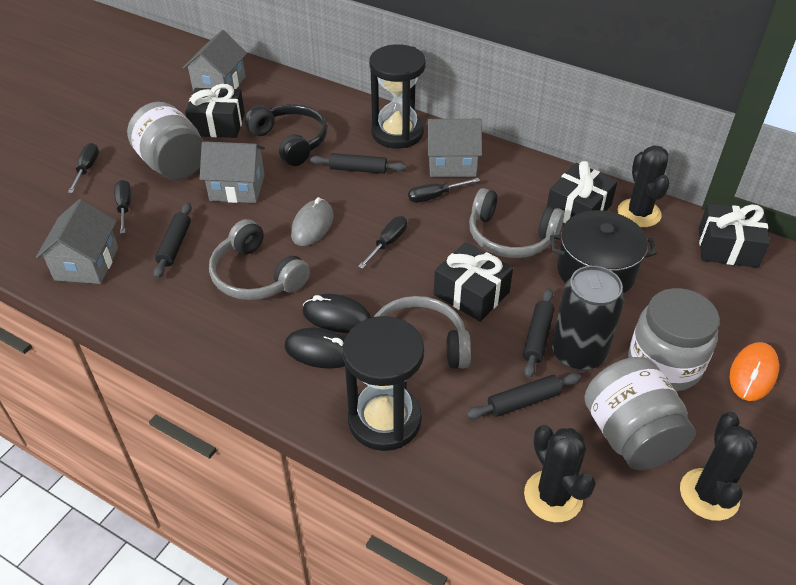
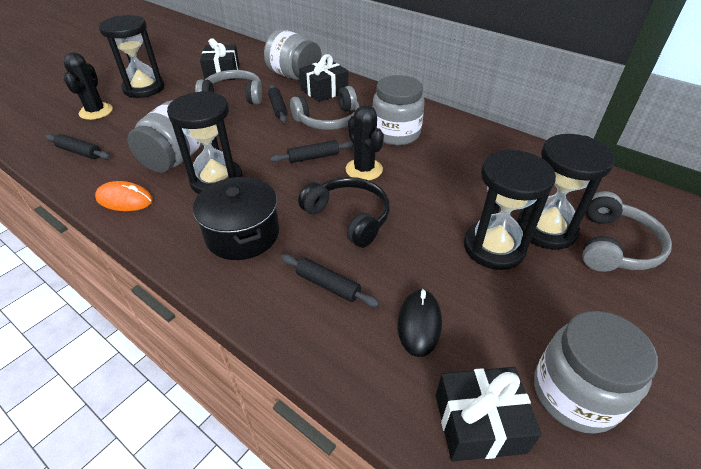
black cactus: [524,425,596,522] [618,145,670,227] [680,412,758,521] = 3 -> [64,52,113,120] [345,105,384,180] = 2
black can: [552,266,625,371] = 1 -> none = 0
black gift: [185,84,245,138] [434,242,513,322] [547,161,618,223] [699,203,770,268] = 4 -> [200,38,239,80] [299,54,348,102] [436,367,542,462] = 3
black hourglass: [343,316,424,451] [369,44,426,148] = 2 -> [99,15,165,98] [167,91,243,194] [464,149,556,270] [517,134,615,250] = 4
black mouse: [284,328,345,369] [302,294,371,333] = 2 -> [398,289,442,357] = 1
black screwdriver: [68,143,99,193] [114,180,131,234] [358,216,407,269] [408,178,480,203] = 4 -> none = 0
grey house: [36,199,118,284] [183,30,247,91] [200,141,265,203] [426,119,482,177] = 4 -> none = 0
grey jar: [127,102,203,180] [584,357,695,470] [628,288,720,391] = 3 -> [127,101,203,173] [264,29,322,80] [373,75,425,145] [534,311,658,434] = 4
grey mouse: [291,197,333,246] = 1 -> none = 0

